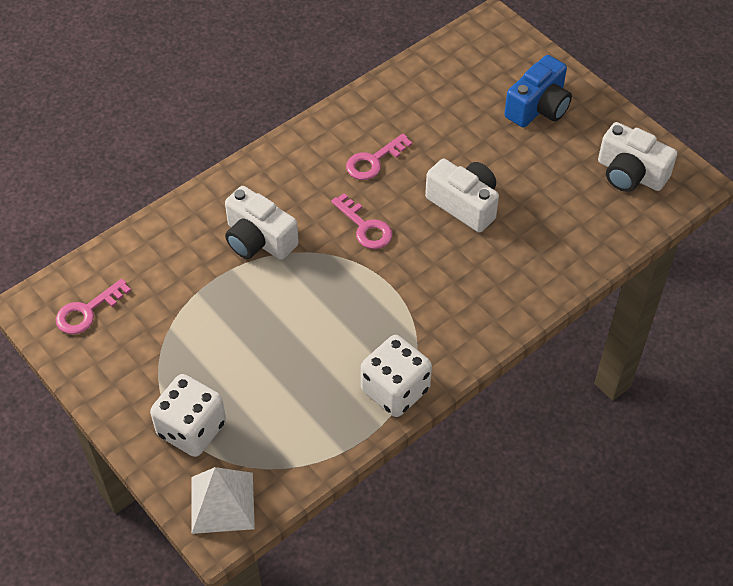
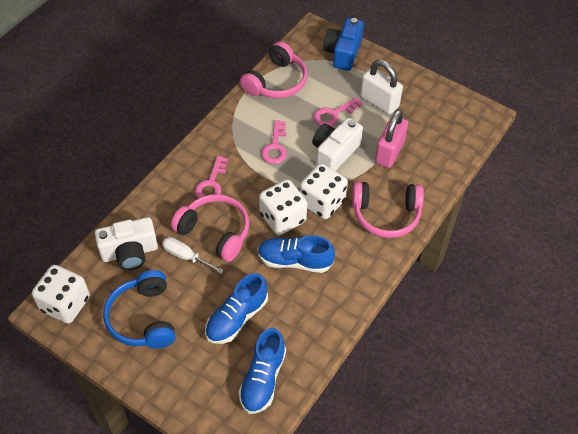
blue headphones: none = 0 -> [103,270,176,348] = 1
blue shoe: none = 0 -> [205,273,268,344] [239,328,286,414] [258,235,335,273] = 3
pink headphones: none = 0 -> [171,194,249,262] [240,41,308,98] [352,182,424,238] = 3
pink padlock: none = 0 -> [375,109,408,168] = 1
white camera: [225,186,299,260] [425,159,499,233] [598,122,677,192] = 3 -> [95,217,158,270] [312,118,363,171] = 2
white dice: [150,374,226,457] [361,335,432,417] = 2 -> [32,265,90,324] [259,179,307,235] [300,164,348,219] = 3
white padlock: none = 0 -> [360,60,403,114] = 1
white pyramid: [191,467,255,534] = 1 -> none = 0
white screwdriver: none = 0 -> [162,237,224,274] = 1

